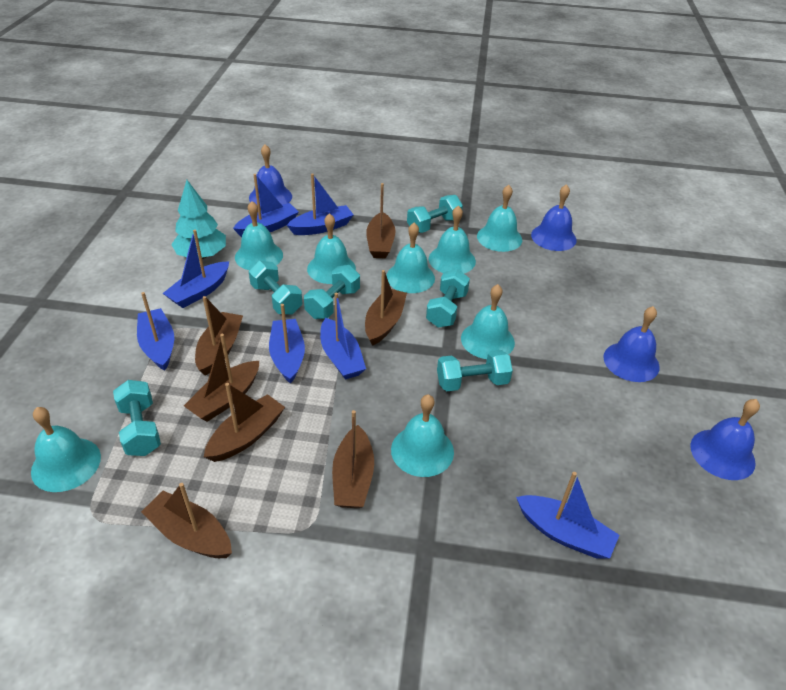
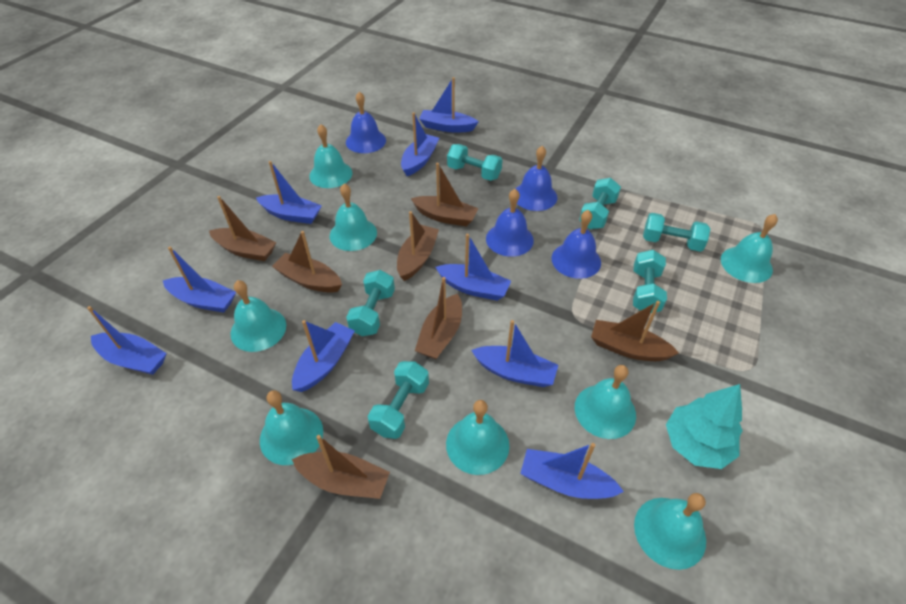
blue boat: [137,292,174,371] [163,230,229,308] [233,174,299,237] [269,304,305,384] [287,173,354,235] [320,293,366,379] [516,472,619,559] = 7 -> [87,306,167,375] [163,247,236,313] [256,161,322,224] [292,320,355,392] [401,112,439,176] [419,77,479,132] [436,234,511,301] [471,320,558,387] [520,443,624,499] = 9

